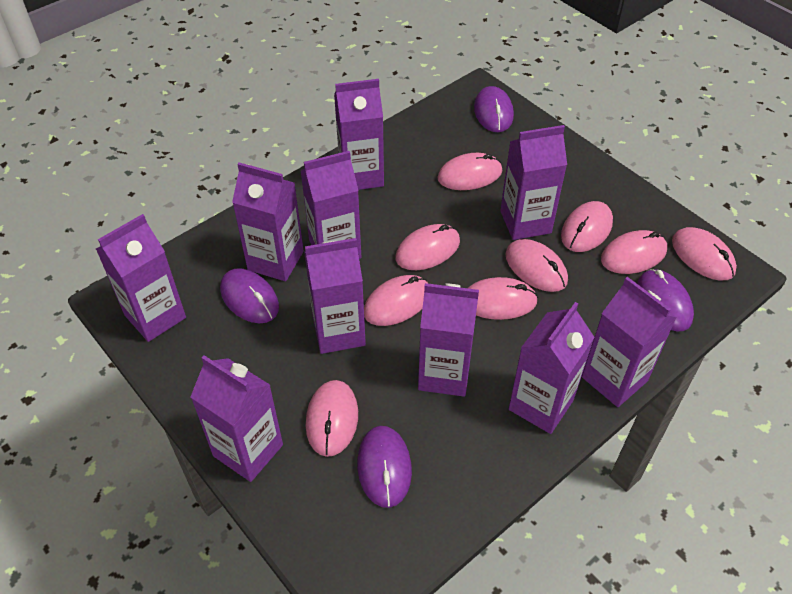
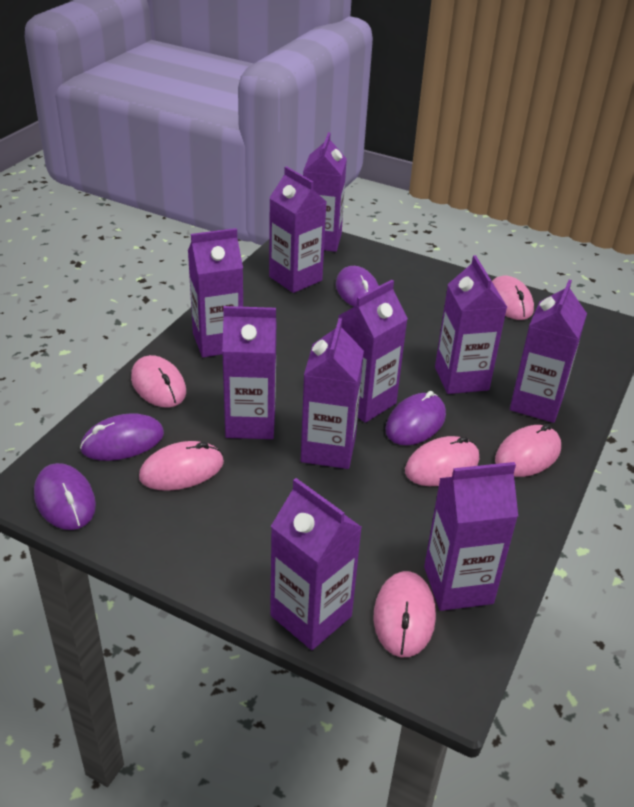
pink mouse: [306,380,358,457] [364,275,428,326] [396,224,460,270] [437,153,502,190] [468,277,538,320] [505,239,568,292] [561,201,613,252] [601,230,667,274] [672,227,737,280] = 9 -> [131,355,186,408] [139,441,224,491] [374,571,436,657] [405,436,479,486] [492,276,534,320] [495,424,561,477] = 6

